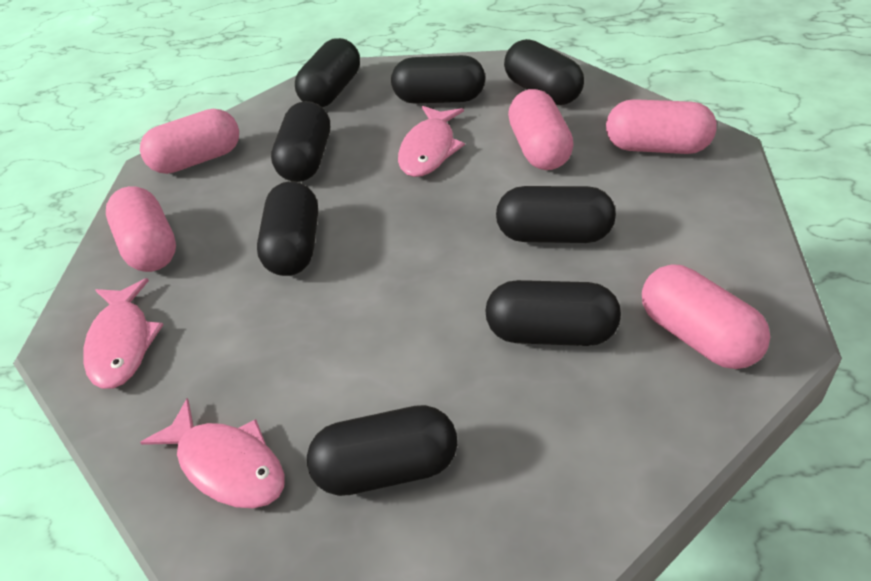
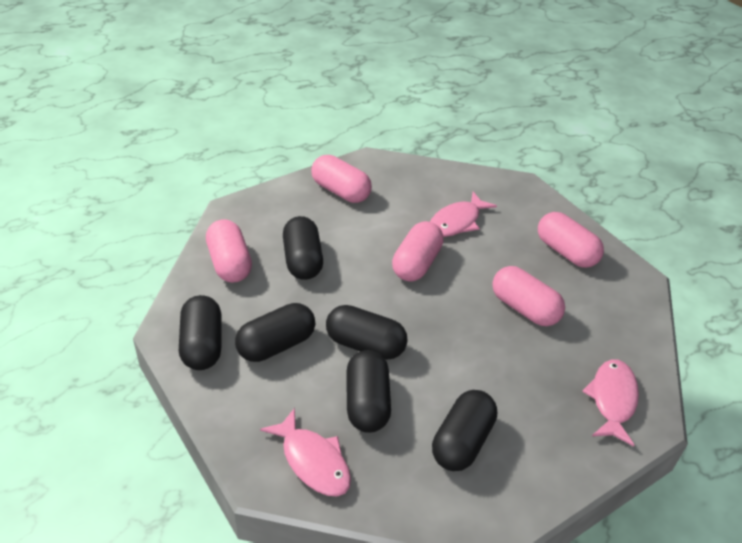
black capsule: [257,181,318,276] [271,101,330,182] [295,38,360,107] [307,405,457,496] [391,55,485,104] [485,280,621,346] [496,186,616,243] [504,39,584,105] = 8 -> [179,295,221,370] [235,303,315,362] [283,216,323,280] [326,305,408,360] [346,350,391,433] [432,390,497,471] = 6

